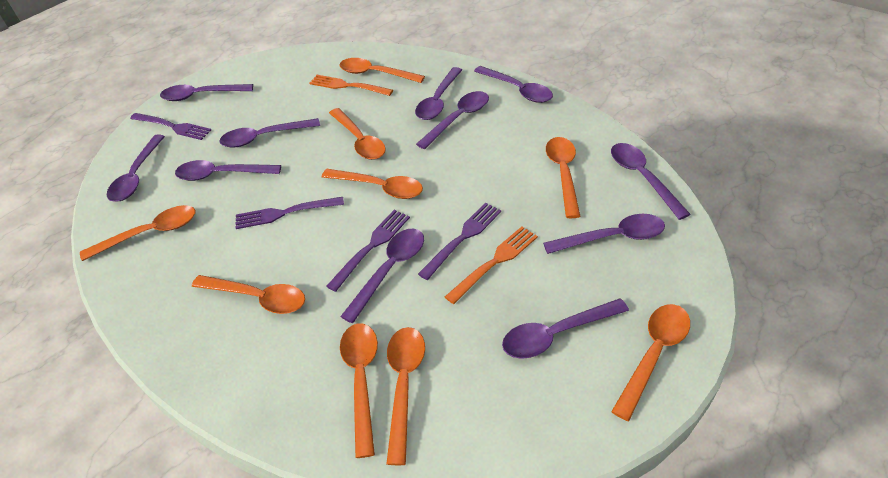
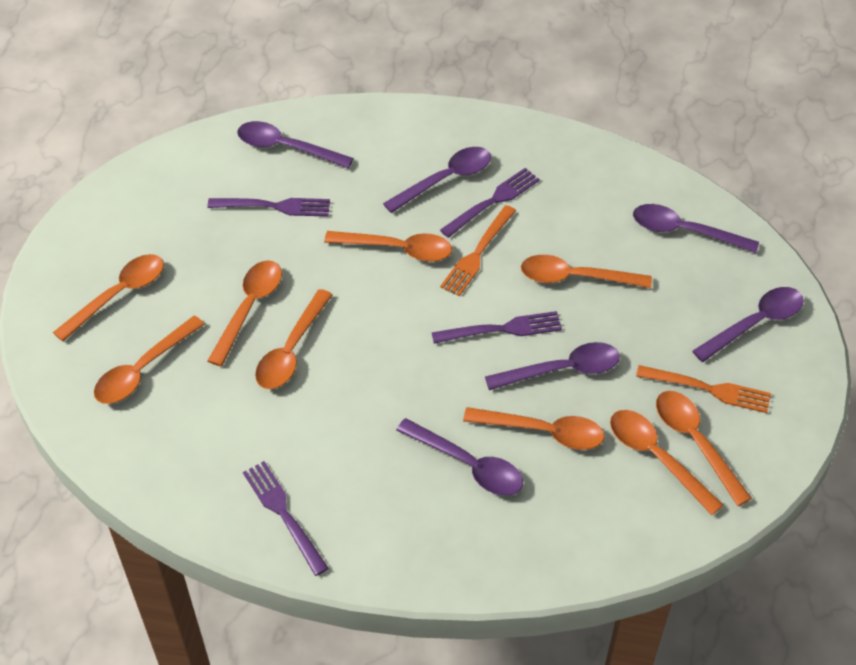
purple spoon: [107,135,165,202] [160,84,253,101] [175,160,281,181] [219,118,320,147] [340,229,424,323] [415,67,462,120] [416,91,489,149] [474,66,553,103] [502,298,629,359] [543,214,665,254] [611,143,691,220] = 11 -> [237,121,353,169] [383,147,491,213] [396,418,523,496] [485,342,620,390] [633,204,759,253] [692,287,804,362] = 6

